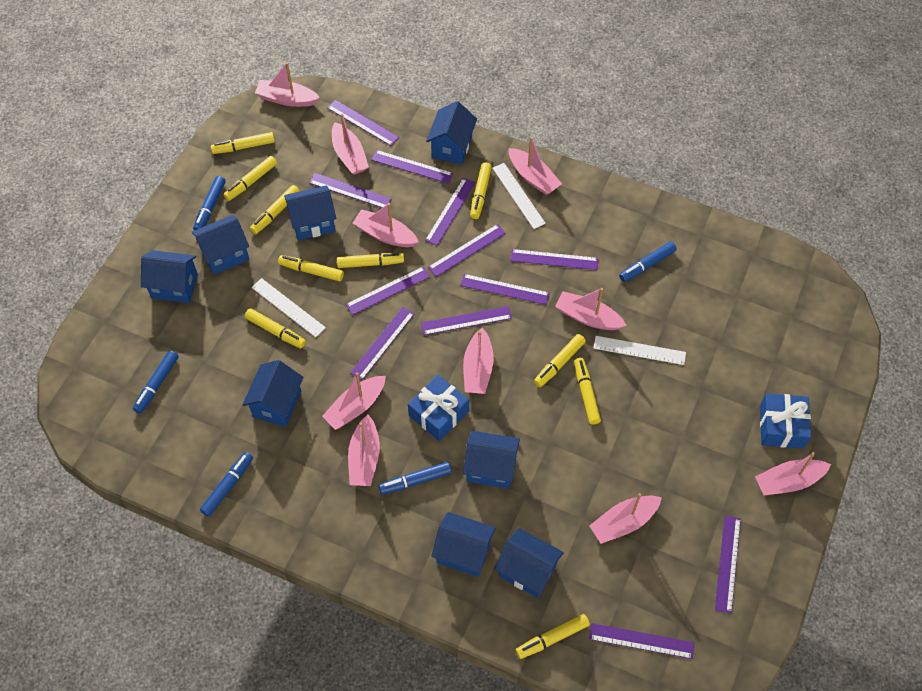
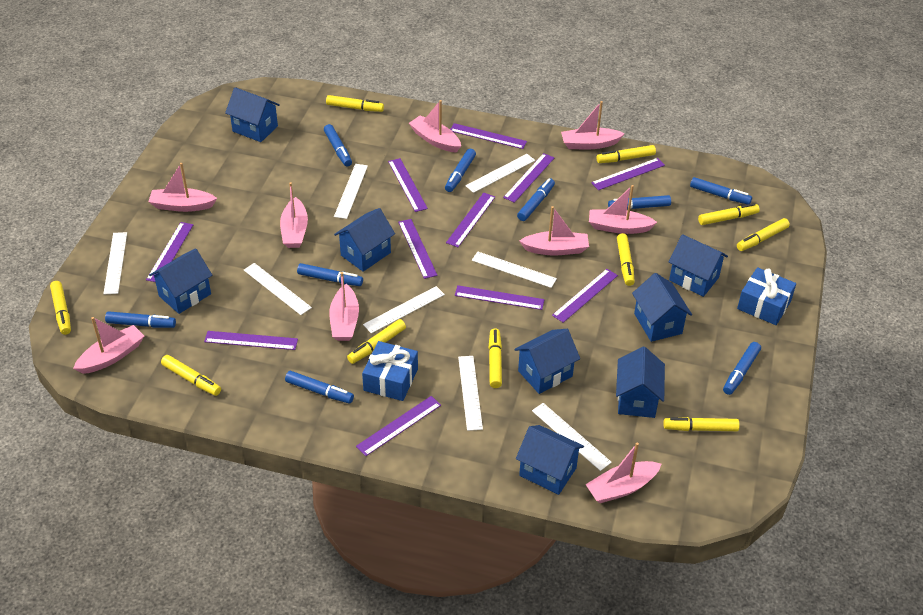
blue marker: [133,351,179,414] [193,176,226,230] [200,452,253,517] [379,462,452,495] [619,242,677,282] = 5 -> [105,311,176,328] [285,371,354,404] [297,263,363,286] [324,124,352,166] [445,149,476,192] [517,178,555,221] [608,195,671,210] [690,177,752,205] [723,342,761,395] = 9
pink boat: [255,62,320,107] [322,372,386,430] [332,113,369,175] [348,415,380,486] [353,203,419,247] [463,328,494,394] [509,137,562,195] [555,288,627,330] [589,493,662,544] [755,452,831,496] = 10 -> [73,317,144,374] [148,163,217,212] [280,182,308,248] [329,272,359,341] [409,100,461,152] [520,206,589,256] [561,101,625,149] [585,443,661,503] [589,185,657,234] = 9
purple ruler: [309,173,392,208] [327,100,399,146] [346,266,430,315] [350,307,414,380] [371,150,454,184] [421,306,512,335] [425,178,475,246] [428,224,506,277] [460,274,550,305] [510,249,598,270] [589,623,694,659] [715,515,741,614] = 12 -> [146,222,193,282] [204,331,298,350] [356,396,441,456] [388,158,428,212] [398,219,438,279] [446,193,495,247] [450,123,527,149] [455,285,544,310] [503,153,554,203] [552,269,618,323] [591,158,665,190] = 11
white ruler: [252,278,326,337] [492,163,546,229] [593,336,686,365] = 3 -> [103,232,127,294] [244,263,312,315] [334,164,368,219] [363,286,445,334] [458,356,483,431] [465,154,535,193] [472,252,557,288] [532,403,612,471] = 8

